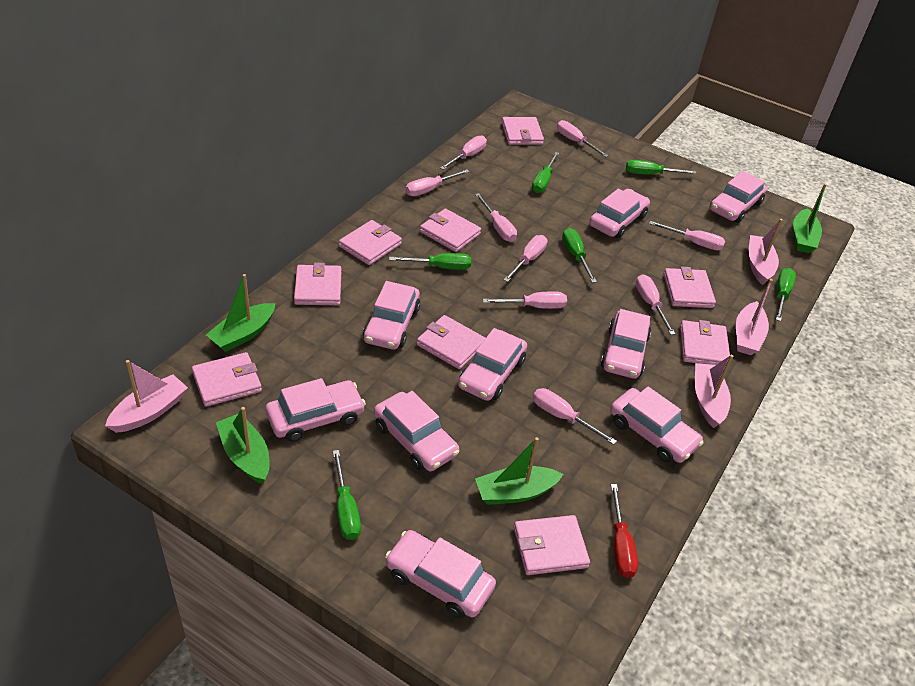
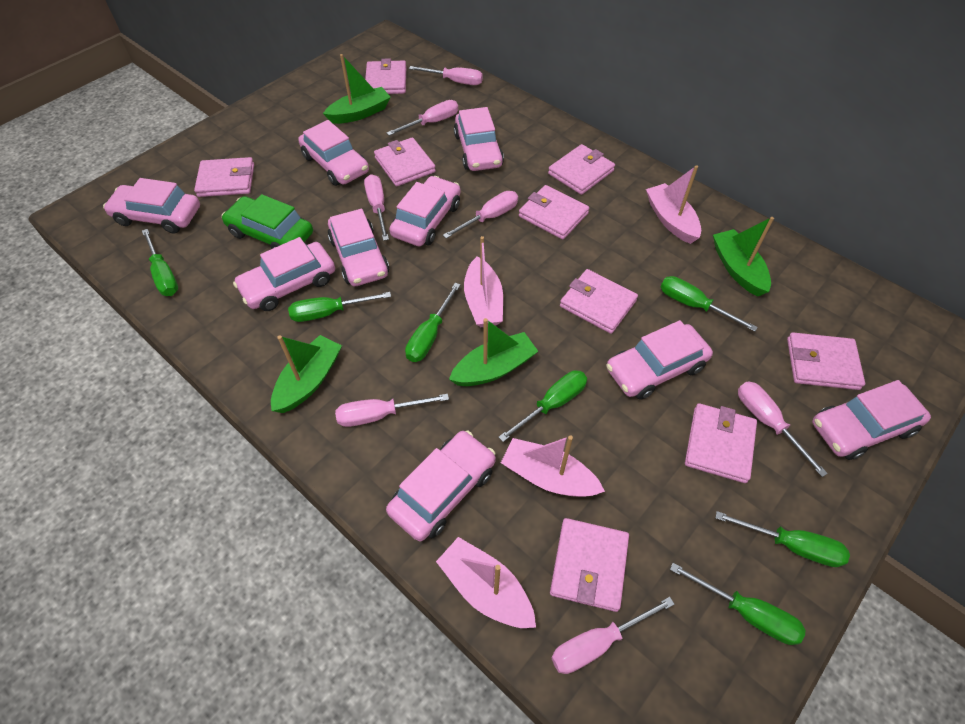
green car: none = 0 -> [222,194,313,249] = 1
green screwdriver: [333,450,361,540] [389,253,471,270] [532,152,559,193] [562,228,597,283] [626,160,696,175] [776,268,796,321] = 6 -> [142,229,178,296] [288,292,391,322] [405,283,460,362] [498,370,587,442] [661,276,758,332] [670,563,805,645] [715,511,850,567] = 7
pink screwdriver: [405,169,470,196] [440,136,487,170] [475,193,517,242] [483,291,567,309] [504,235,547,282] [533,388,617,445] [557,120,608,157] [635,274,675,335] [649,221,725,250] = 9 -> [335,394,449,427] [364,174,389,241] [387,100,458,136] [409,66,483,85] [443,191,518,239] [551,597,675,674] [738,381,828,477] = 7
red screwdriver: [611,484,638,578] = 1 -> none = 0

